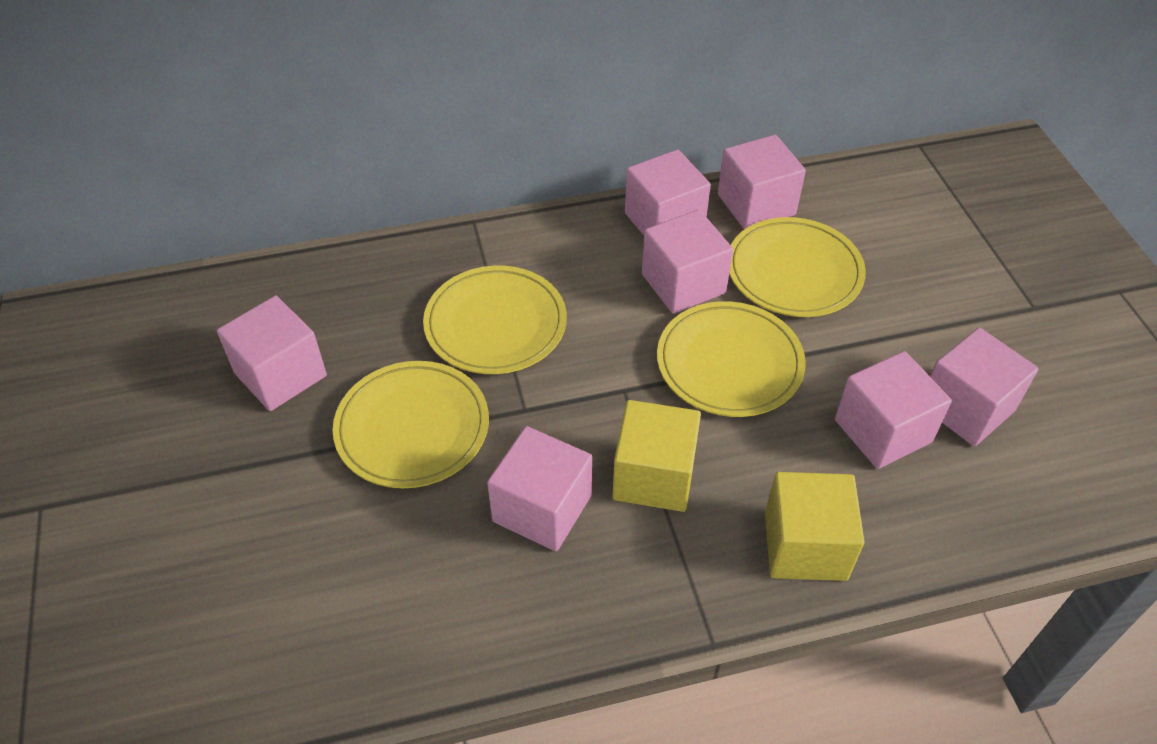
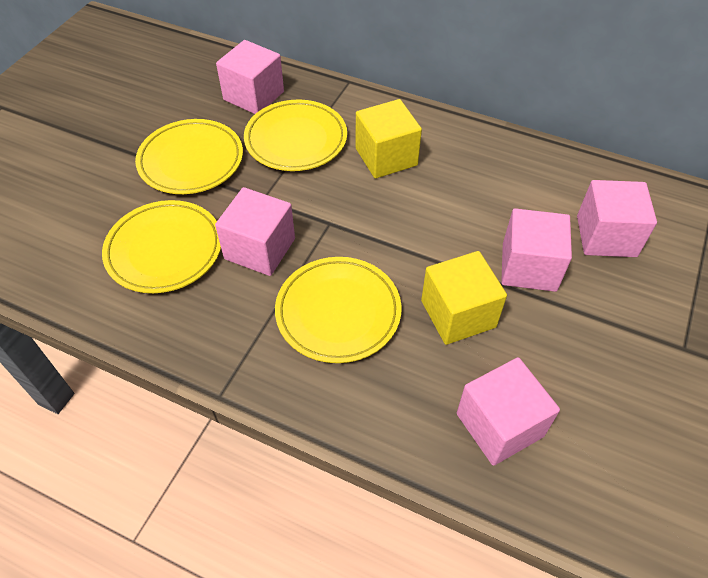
pink cube: [217,296,327,411] [487,426,592,551] [625,149,711,235] [642,210,733,314] [718,135,806,229] [835,351,952,469] [930,328,1038,446] = 7 -> [215,187,295,276] [216,40,284,114] [457,357,560,466] [501,208,572,292] [577,180,657,257] = 5

